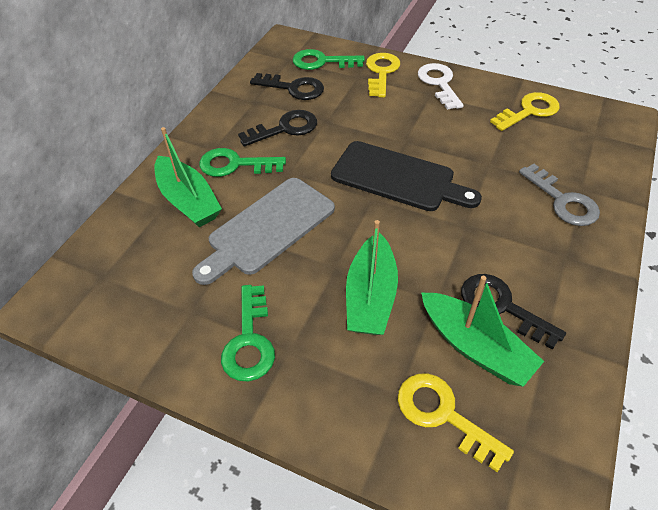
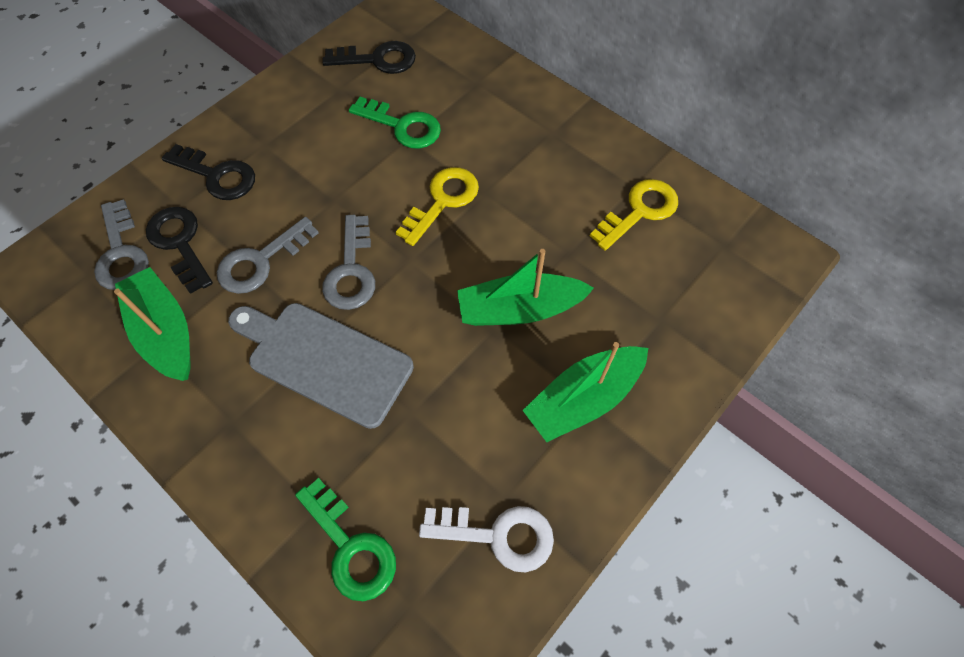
black cutting board: [331,141,482,211] = 1 -> none = 0
green key: [199,148,286,177] [221,285,275,382] [292,49,365,70] = 3 -> [295,478,396,601] [349,97,441,149] = 2
grey key: [519,164,600,226] = 1 -> [94,199,149,290] [217,217,319,294] [322,215,375,310] = 3
yellow key: [366,53,400,98] [398,373,514,472] [490,92,560,131] = 3 -> [396,167,479,246] [590,179,678,251] = 2

